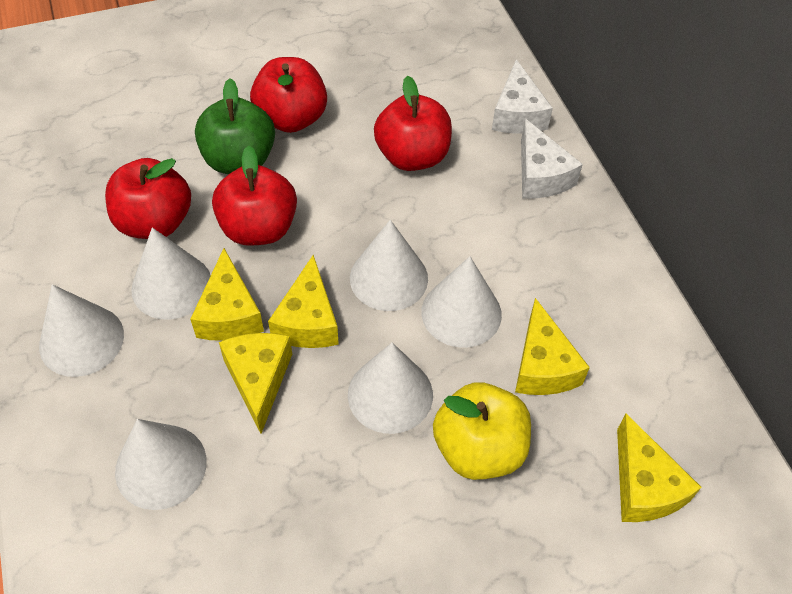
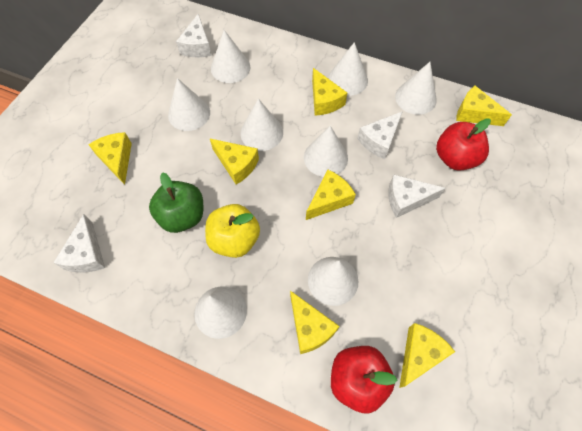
red apple: [105,158,191,239] [212,146,297,246] [250,57,327,133] [374,75,452,171] = 4 -> [331,346,397,414] [436,118,491,171] = 2
white cheese: [492,59,553,134] [521,119,583,198] = 2 -> [53,214,105,273] [176,14,211,57] [357,111,403,159] [388,175,445,218] = 4
white cone: [39,284,124,377] [115,419,207,510] [131,227,211,319] [348,343,433,434] [350,220,428,311] [421,256,502,348] = 6 -> [168,78,210,131] [194,286,247,339] [211,30,250,83] [240,99,283,151] [304,126,348,177] [308,257,358,306] [328,42,368,96] [395,62,437,115] = 8
yellow cheese: [190,248,264,341] [219,333,292,434] [268,255,339,348] [515,298,590,395] [617,414,702,522] = 5 -> [88,132,132,185] [210,139,259,185] [290,290,339,354] [306,170,356,220] [312,68,347,116] [399,323,455,388] [456,86,512,126] = 7

